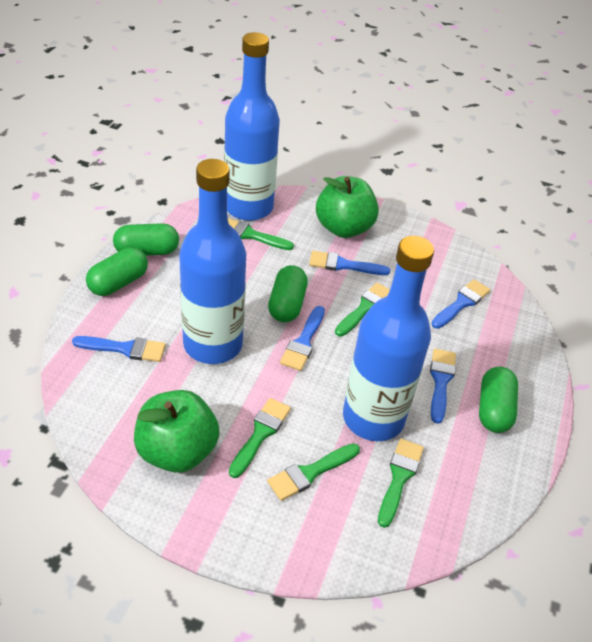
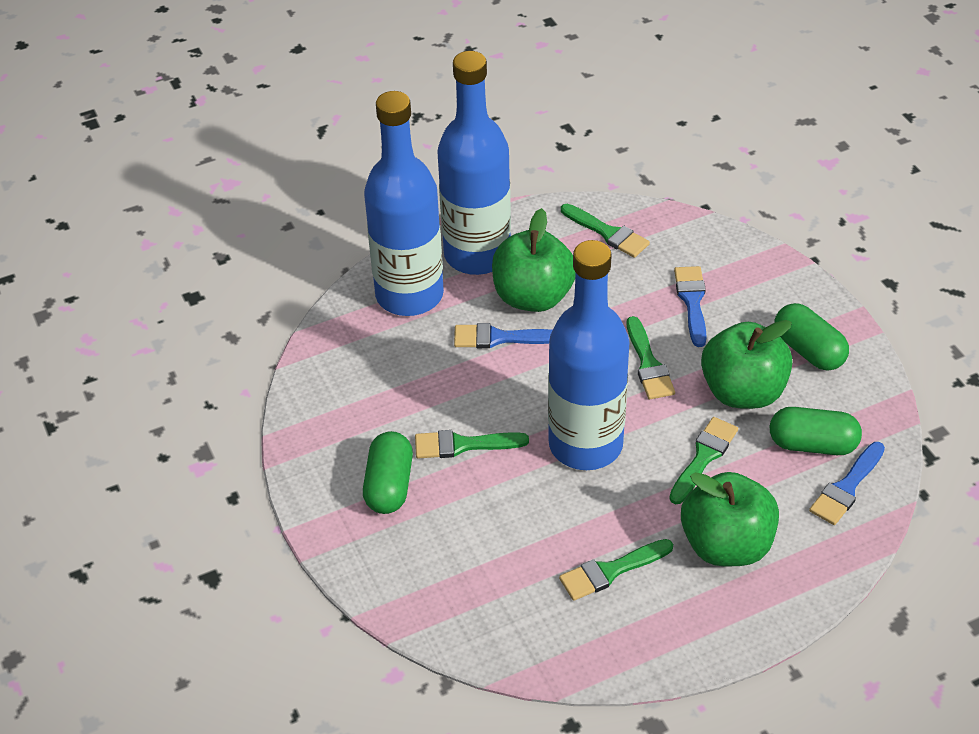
blue brush: [72,336,166,362] [280,306,325,371] [309,251,390,275] [430,349,456,424] [431,279,490,329] = 5 -> [454,323,553,348] [674,266,707,347] [809,442,885,525] = 3
green apple: [134,390,220,473] [316,176,379,238] = 2 -> [492,208,576,312] [681,472,779,566] [701,320,793,409] = 3
green capsule: [86,247,148,296] [113,223,179,256] [268,265,308,322] [479,367,518,433] = 4 -> [363,431,413,514] [770,407,862,455] [775,303,849,371] = 3

